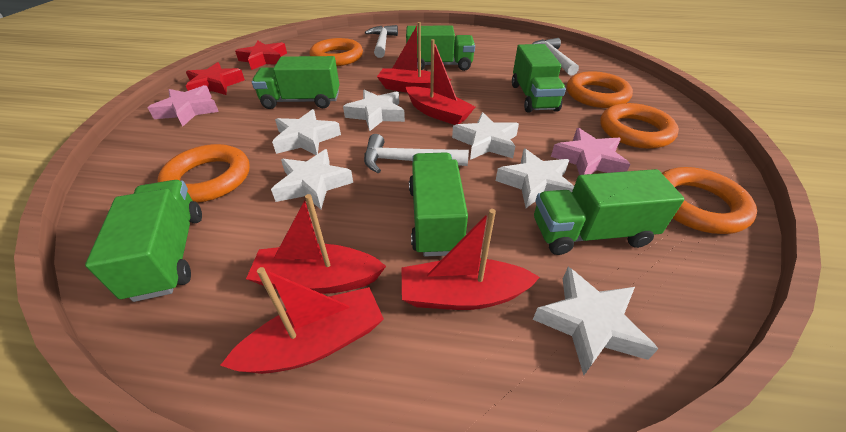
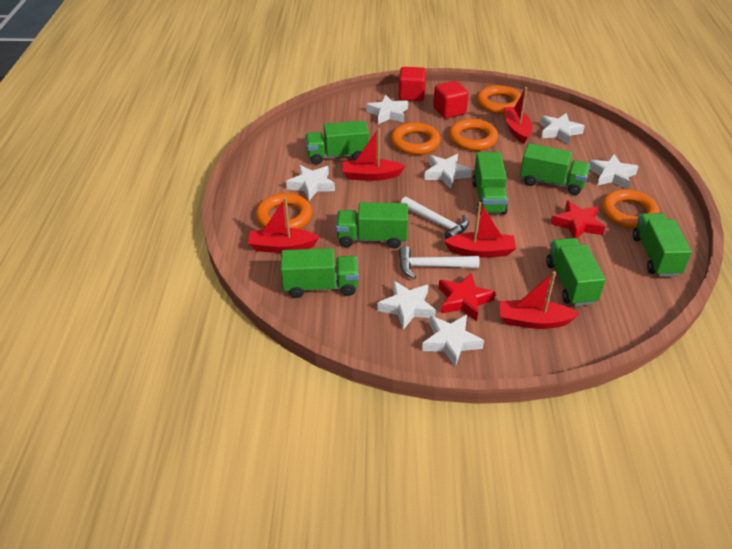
green truck: [85,180,202,302] [252,56,339,109] [406,26,475,71] [409,152,468,257] [512,44,566,113] [534,169,684,255] = 6 -> [281,248,359,298] [305,121,369,165] [336,202,408,248] [472,152,508,215] [520,143,590,195] [546,238,605,306] [633,213,692,277] = 7
pink star: [148,85,219,126] [551,128,631,175] = 2 -> none = 0
red cube: none = 0 -> [398,67,426,101] [433,81,469,119] = 2
white hammer: [364,134,469,173] [365,25,398,58] [532,38,579,76] = 3 -> [399,246,480,279] [401,197,469,239] = 2
white star: [271,149,353,209] [272,109,341,155] [343,90,405,131] [452,112,519,160] [496,149,574,208] [533,267,658,375] = 6 -> [286,165,335,201] [366,95,408,124] [377,280,436,330] [422,315,484,367] [424,154,472,189] [540,113,585,144] [589,154,639,189] = 7

